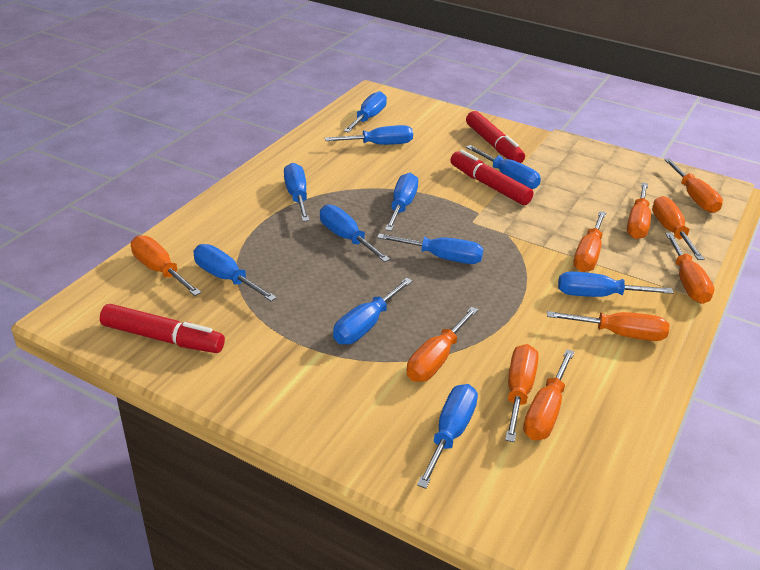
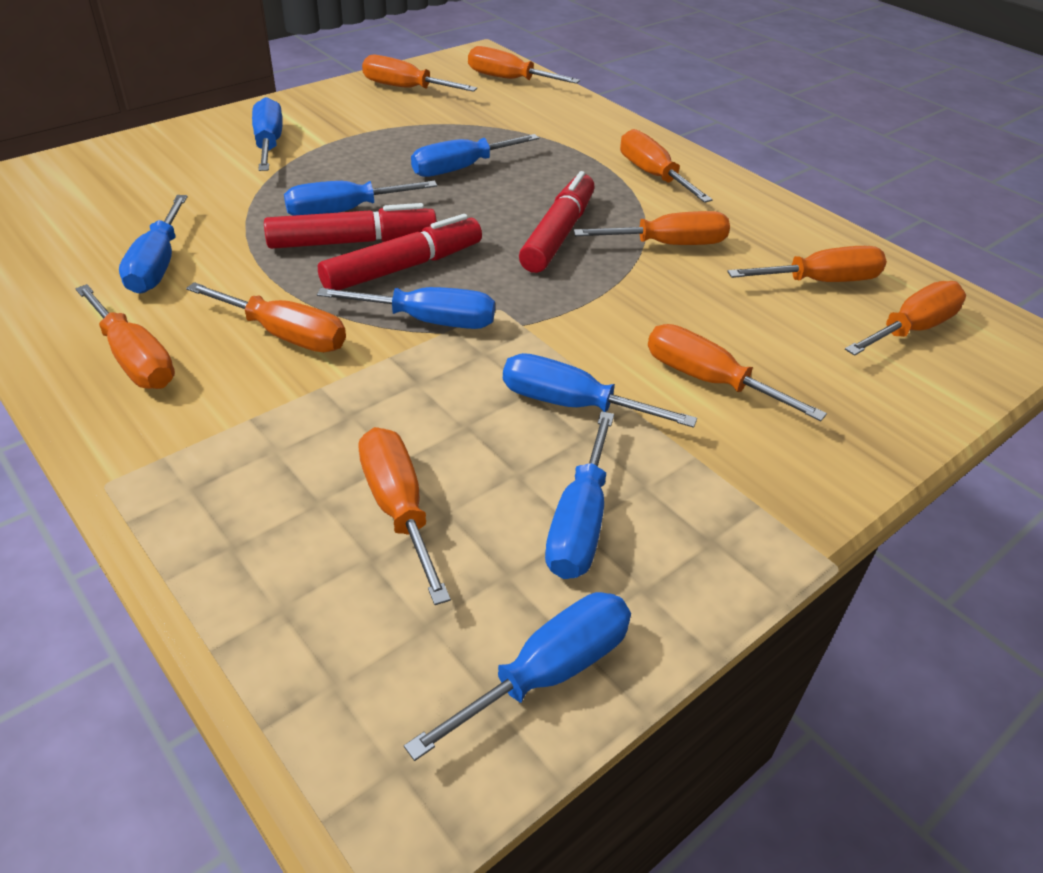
blue screwdriver: [193,244,277,301] [284,163,310,222] [320,204,390,262] [325,125,413,145] [333,278,413,344] [344,91,387,133] [377,234,484,264] [385,173,418,231] [417,384,478,489] [466,145,541,189] [558,272,673,297] = 11 -> [119,195,188,294] [252,97,283,171] [284,181,437,216] [317,287,495,329] [404,592,631,761] [411,134,539,177] [503,353,697,428] [545,411,614,579] = 8

